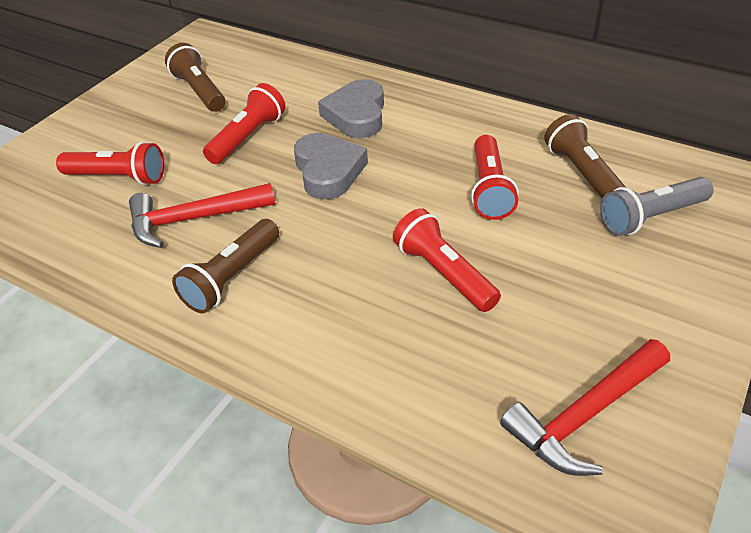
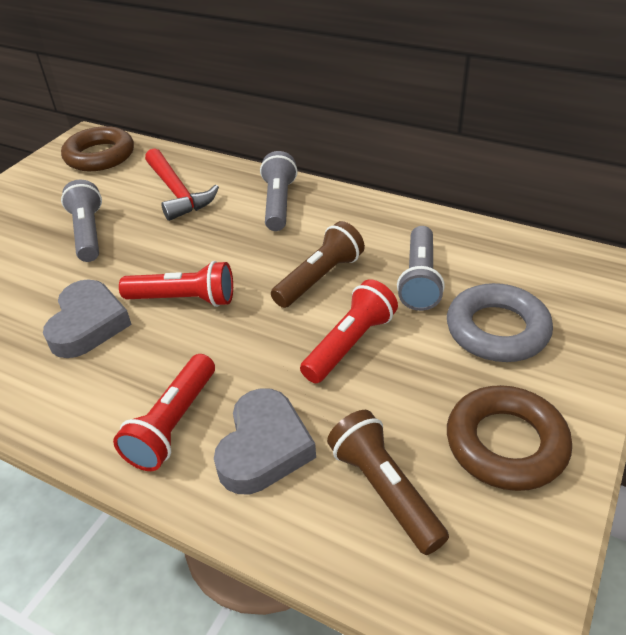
brown flashlight: [165,43,225,112] [172,219,279,313] [544,114,626,198] = 3 -> [271,221,365,308] [327,410,449,555] = 2
brown ring: none = 0 -> [61,126,134,171] [447,385,572,491] = 2
grey flashlight: [600,177,714,236] = 1 -> [61,180,102,262] [260,151,297,231] [397,226,445,311] = 3
grey ring: none = 0 -> [447,283,553,362] = 1
red flashlight: [56,142,164,185] [203,83,286,164] [393,208,501,312] [471,135,519,220] = 4 -> [113,354,215,471] [119,261,233,307] [300,279,398,383] = 3
red hammer: [129,183,275,248] [500,339,670,476] = 2 -> [145,148,219,221] = 1

